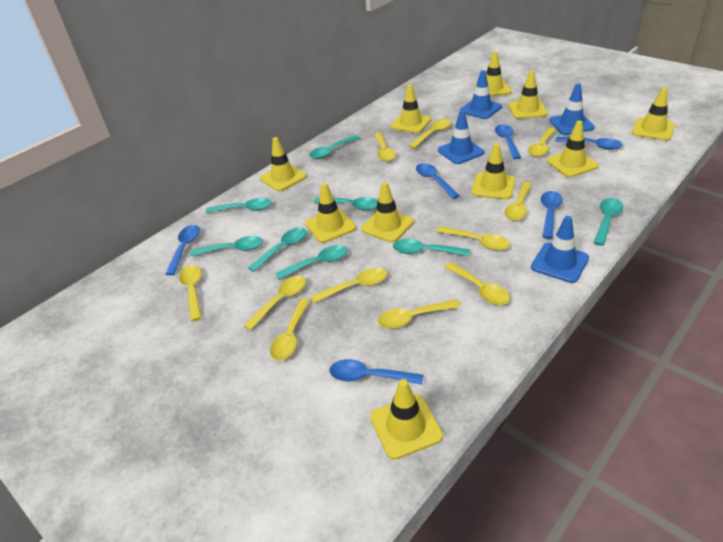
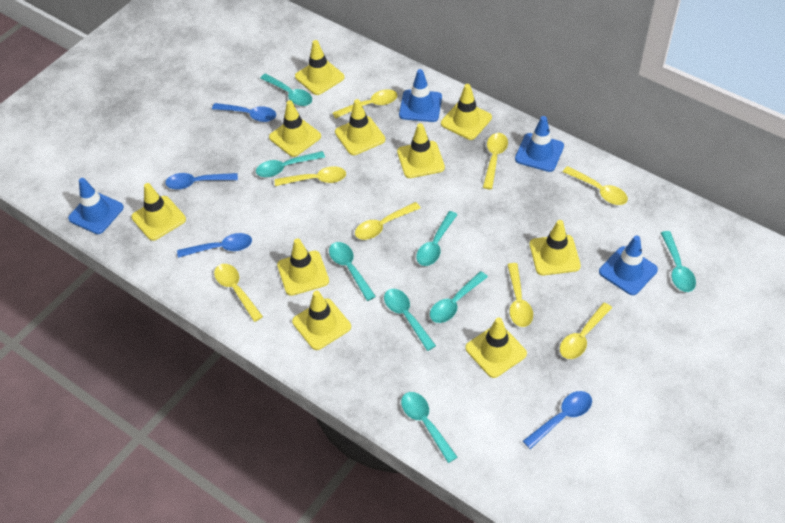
blue spoon: [165,225,200,275] [330,359,423,385] [416,163,460,199] [495,124,521,159] [541,191,563,239] [555,137,623,150] = 6 -> [165,173,238,190] [177,233,252,258] [212,103,276,122] [523,391,592,449] = 4
yellow spoon: [179,265,202,321] [244,276,306,331] [270,299,310,360] [311,268,387,303] [374,133,396,162] [378,299,461,329] [409,119,451,149] [437,226,510,251] [444,262,510,305] [505,182,532,221] [528,128,556,157] = 11 -> [214,264,263,322] [275,166,346,186] [333,89,398,119] [355,202,421,240] [483,133,508,189] [507,263,533,327] [560,302,612,359] [563,166,628,205] = 8

